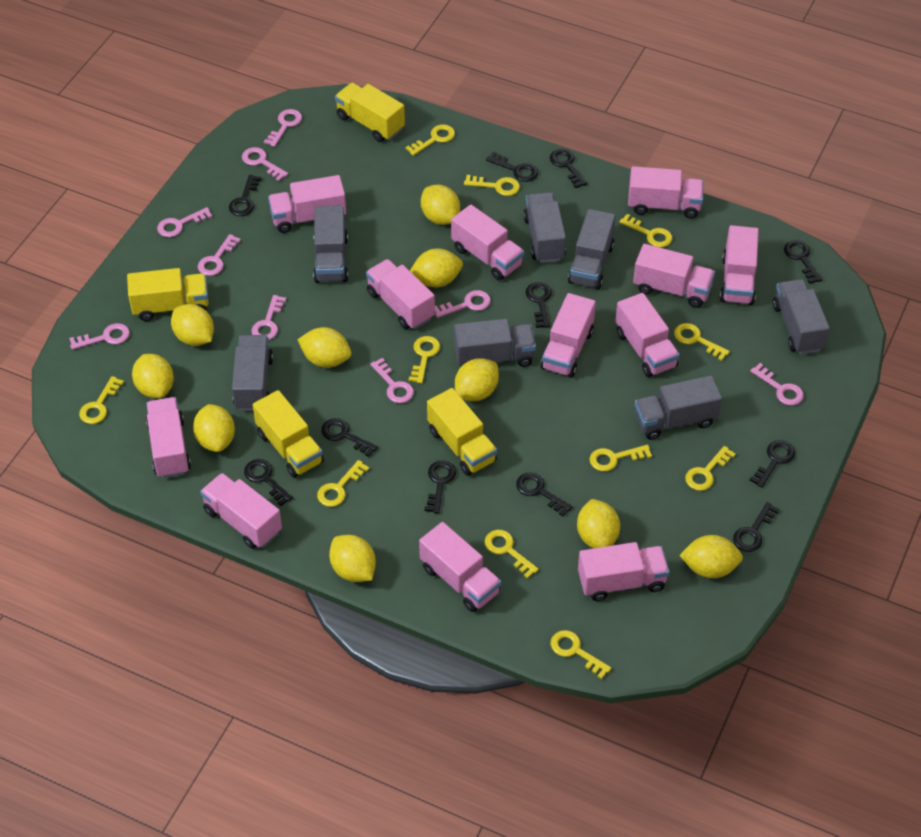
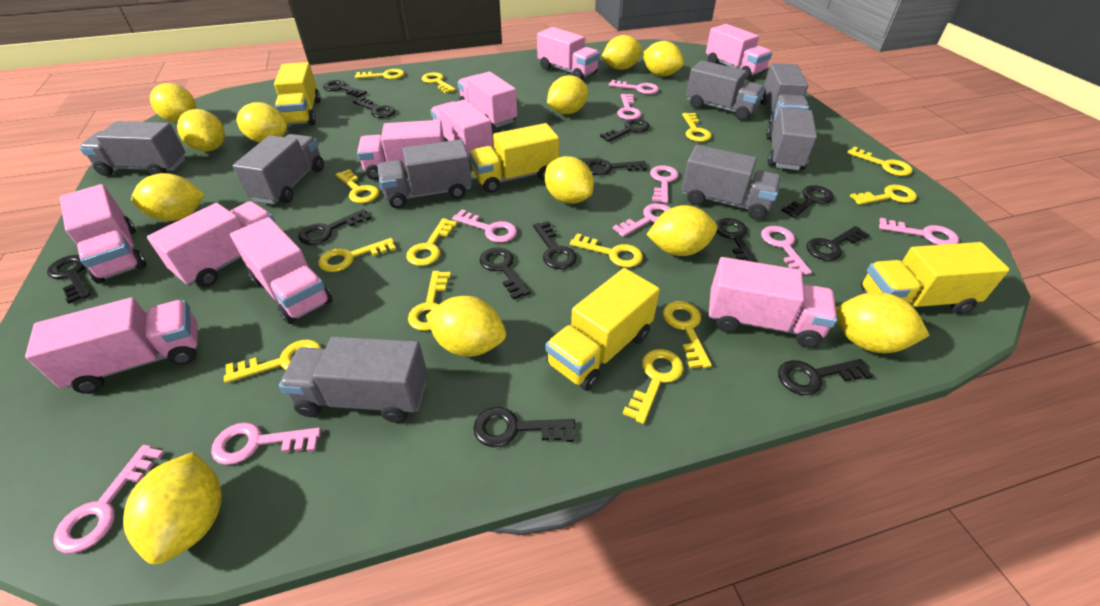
black key: [229,175,262,216] [244,459,293,506] [321,418,378,457] [425,461,456,513] [486,152,538,182] [516,473,573,516] [525,282,552,328] [550,149,587,188] [733,502,780,552] [749,440,795,488] [784,240,822,284] = 11 -> [47,255,91,304] [298,209,371,245] [323,80,367,97] [353,97,396,118] [473,407,576,447] [480,248,531,300] [533,221,577,269] [586,159,647,175] [600,119,650,142] [716,218,758,263] [778,359,873,395] [781,185,834,218] [807,226,869,261] = 13
grey truck: [232,335,273,411] [313,205,348,283] [454,319,536,367] [523,192,566,263] [568,209,616,289] [635,376,722,440] [773,279,830,354] = 7 -> [79,121,185,176] [232,134,324,204] [279,336,427,423] [377,139,472,208] [682,145,782,220] [686,60,765,120] [761,63,809,125] [766,107,817,170] = 8
pink truck: [146,397,191,478] [200,473,282,549] [268,175,346,233] [366,259,435,329] [419,522,501,612] [451,205,524,281] [540,293,596,378] [578,542,670,601] [615,293,680,377] [628,166,704,219] [633,244,715,308] [720,225,759,305] = 12 -> [25,297,198,394] [60,184,147,284] [147,201,275,287] [230,217,332,324] [357,120,445,180] [431,99,493,160] [457,72,517,127] [537,27,600,80] [706,24,772,79] [709,257,837,348] = 10
yellow key: [79,376,124,424] [317,460,369,507] [405,124,455,156] [409,336,440,384] [464,175,520,196] [485,530,539,578] [550,630,611,679] [589,445,652,471] [619,214,672,248] [674,323,730,361] [685,446,736,491] = 11 -> [224,339,321,383] [318,238,396,272] [335,169,379,203] [355,69,405,79] [406,218,457,266] [408,271,451,331] [422,72,456,94] [570,233,643,267] [623,349,684,424] [663,301,712,369] [682,113,712,142] [847,146,913,176] [850,185,917,205] = 13
yellow lemon: [132,354,174,398] [171,304,214,346] [193,404,235,452] [297,327,352,368] [329,535,376,582] [410,248,463,287] [421,185,460,225] [455,358,499,401] [577,499,620,548] [679,535,743,578] = 10 -> [123,452,222,565] [131,173,205,221] [150,83,196,123] [177,109,225,151] [236,102,287,143] [426,296,506,357] [545,156,594,204] [547,75,588,114] [601,35,642,70] [642,41,684,76] [646,205,717,256] [836,292,930,353] = 12

